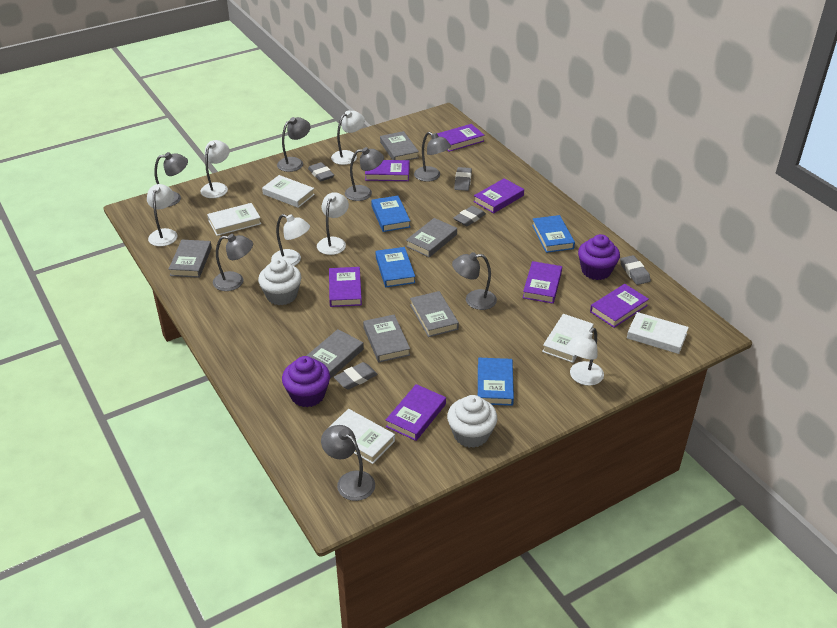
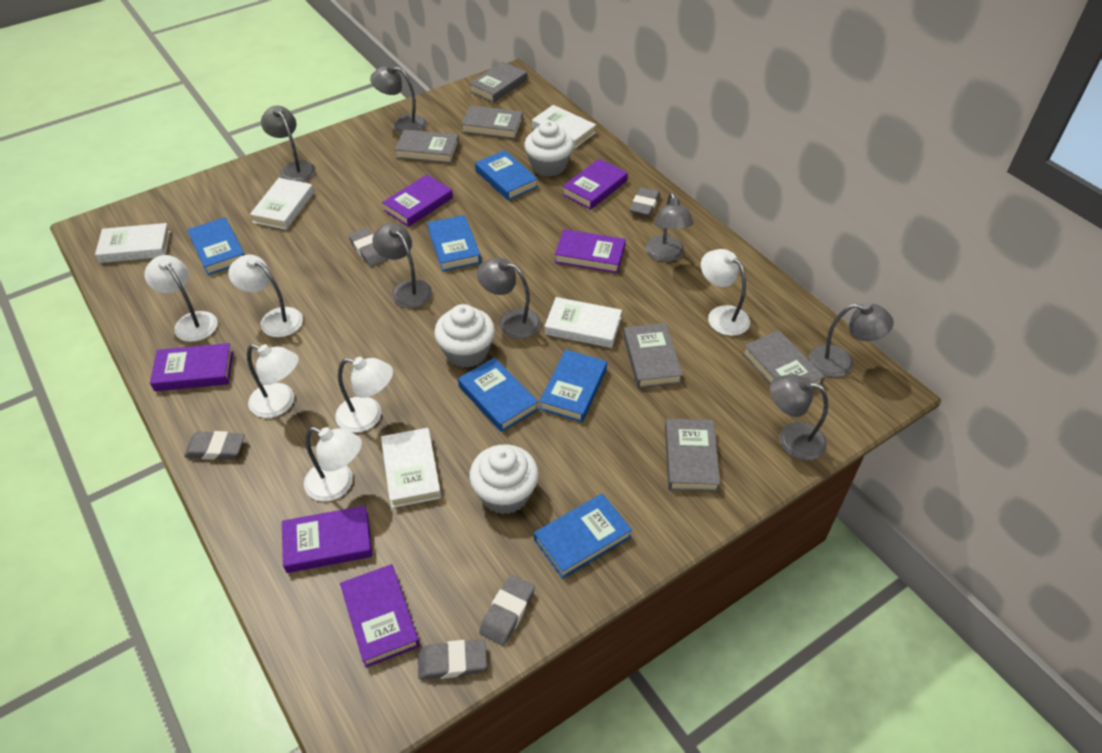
blue book: [371,196,410,232] [376,247,415,287] [478,358,514,406] [532,215,575,253] = 4 -> [187,217,245,275] [427,215,481,271] [458,358,538,432] [475,150,538,200] [534,494,632,579] [539,349,607,422] = 6
purple book: [329,267,362,307] [365,160,410,181] [386,384,446,441] [437,124,485,152] [474,178,524,213] [523,261,562,304] [590,284,649,328] = 7 -> [150,343,233,391] [282,506,372,573] [340,564,420,668] [382,174,453,227] [555,229,626,273] [562,159,628,210] = 6
purple cupcake: [282,356,330,407] [578,234,620,280] = 2 -> none = 0
white cupcake: [258,258,302,305] [447,395,497,448] = 2 -> [434,304,495,368] [470,444,539,514] [524,120,573,177] = 3

